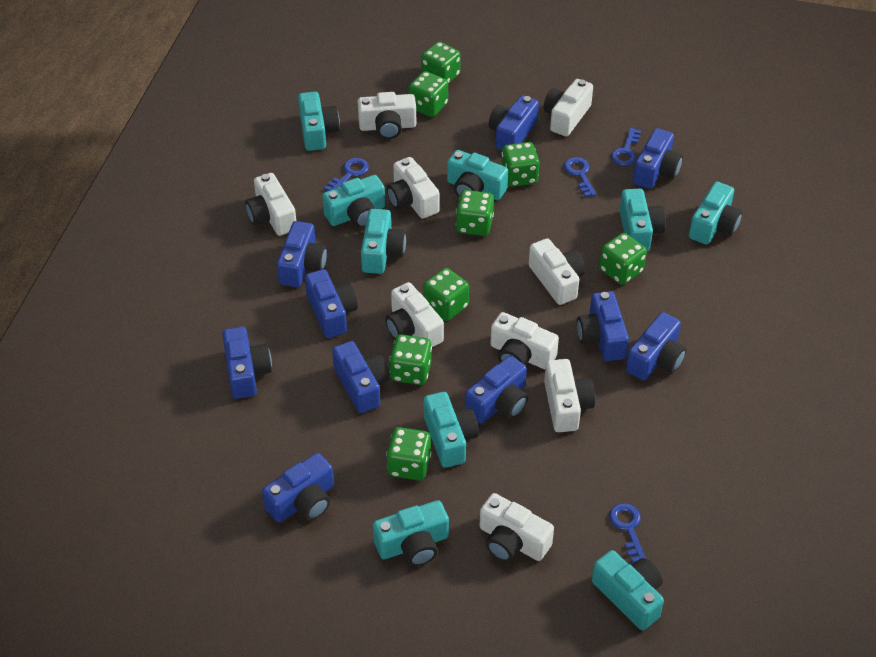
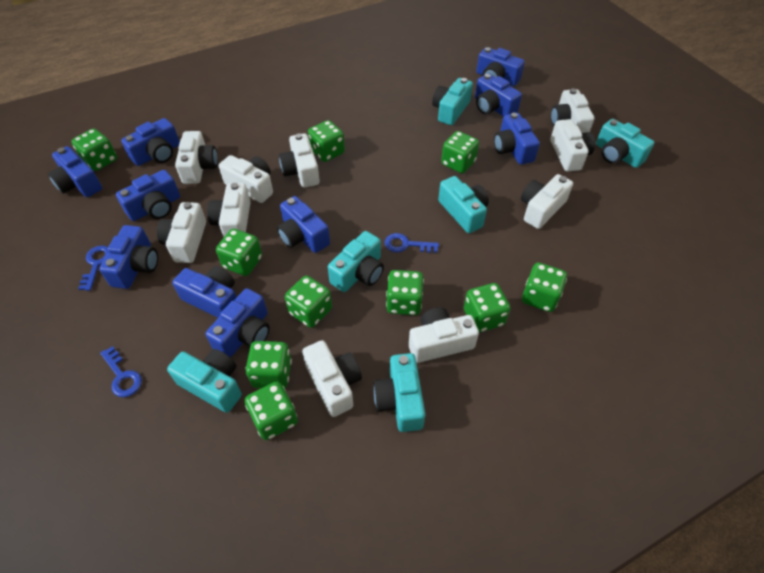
blue key: [325,158,369,191] [564,157,597,197] [609,503,646,563] [611,128,641,166] = 4 -> [78,245,108,291] [100,346,142,397] [385,233,439,253] = 3
green dice: [386,427,431,481] [389,334,432,385] [408,71,448,117] [421,42,461,84] [423,268,469,321] [456,190,494,236] [501,142,540,187] [599,233,647,285] = 8 -> [71,128,117,171] [216,229,262,276] [245,341,292,388] [245,381,298,440] [285,276,332,328] [308,120,345,162] [386,270,424,315] [441,131,479,173] [464,283,511,333] [522,263,567,312] = 10
turquoise camera: [298,92,340,151] [322,175,385,228] [361,209,406,274] [373,500,449,566] [424,392,479,468] [447,150,508,200] [592,550,664,630] [619,189,666,251] [689,182,742,245] = 9 -> [167,349,242,413] [328,231,384,292] [373,353,425,432] [432,78,473,125] [438,176,489,233] [596,119,655,168] = 6
white camera: [245,173,296,236] [357,92,416,139] [385,282,444,347] [387,157,440,219] [480,493,554,562] [490,312,559,370] [529,238,585,305] [544,79,593,136] [544,359,595,432] = 9 -> [157,202,206,263] [175,131,218,184] [207,183,251,237] [219,155,273,203] [279,133,320,187] [302,340,362,417] [409,307,479,363] [521,174,573,229] [550,119,595,172] [551,88,595,133] = 10

